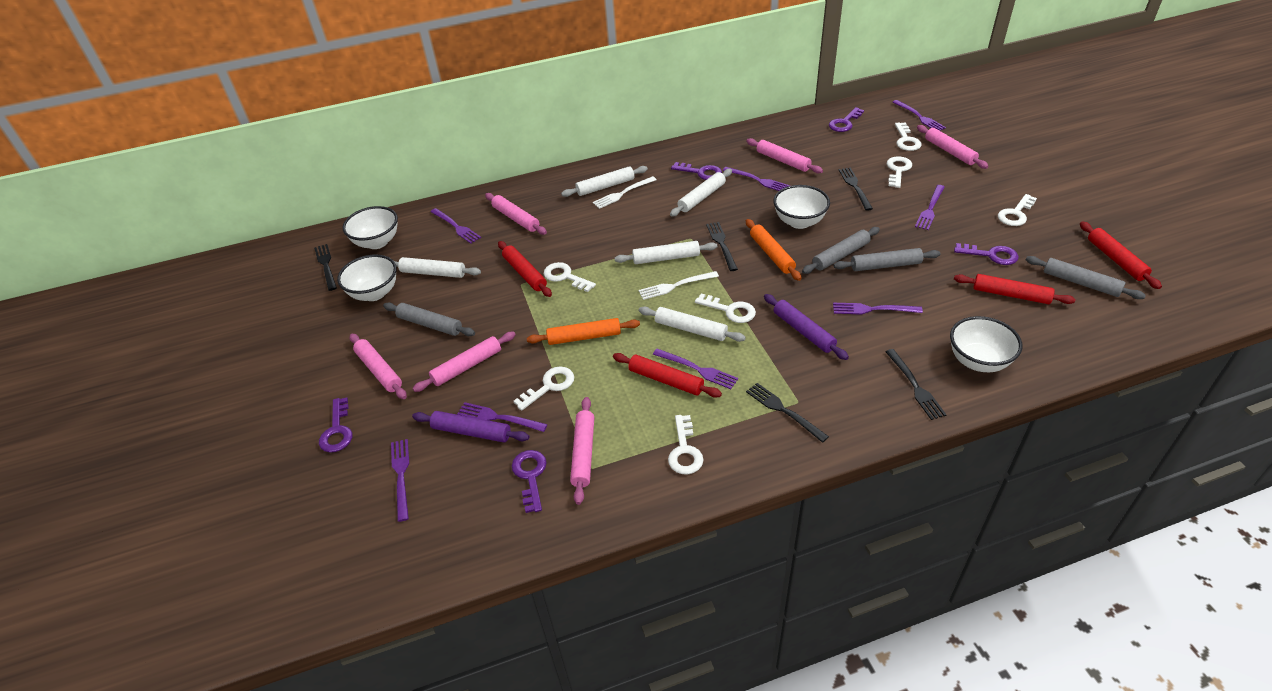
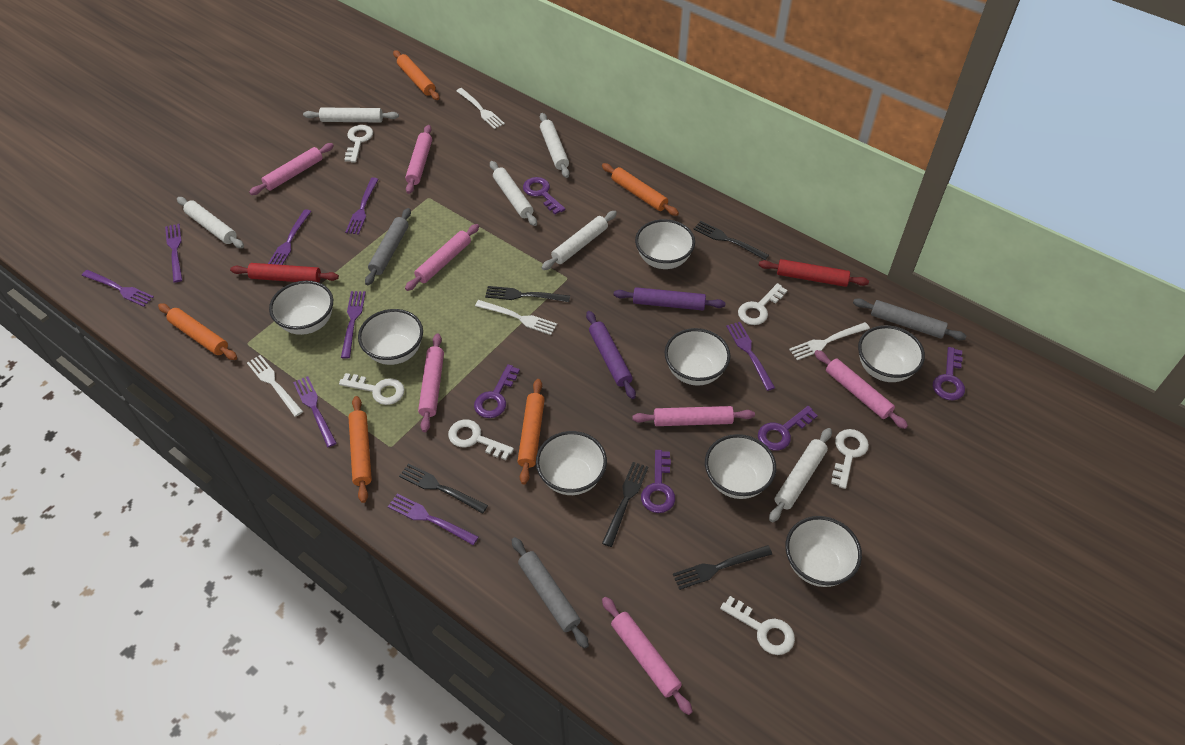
grey rolling pin: [383,302,475,336] [802,227,880,274] [834,248,940,271] [1026,256,1146,299] = 4 -> [365,208,411,285] [512,537,589,648] [853,298,967,340] = 3
orange rolling pin: [527,318,640,345] [746,219,802,281] = 2 -> [158,304,237,360] [348,396,372,503] [393,50,440,100] [517,379,545,484] [602,163,679,216] = 5
pink rolling pin: [350,334,407,399] [413,332,516,392] [485,193,547,235] [570,397,594,505] [746,138,823,173] [917,125,989,169] = 6 -> [249,143,334,195] [405,125,432,194] [405,224,479,291] [418,333,444,432] [602,597,693,715] [632,406,755,426] [814,350,908,429] = 7
red rolling pin: [498,241,552,297] [613,353,722,398] [954,274,1076,304] [1080,221,1162,289] = 4 -> [230,263,339,282] [759,259,869,287] = 2
white bowl: [337,254,397,301] [342,206,398,249] [773,185,830,229] [950,316,1022,372] = 4 -> [269,281,333,335] [358,309,423,365] [536,431,607,495] [635,219,695,269] [665,328,731,385] [705,434,776,499] [785,516,862,587] [858,325,925,382] = 8
white fork: [593,176,657,209] [639,271,719,300] = 2 -> [247,355,303,417] [456,88,505,129] [475,300,557,335] [789,322,870,360] = 4
white key: [513,366,574,411] [544,262,596,292] [668,415,703,474] [695,293,756,323] [887,156,912,188] [895,122,922,151] [998,194,1037,226] = 7 -> [339,373,404,405] [344,125,373,162] [448,419,514,460] [720,596,795,655] [738,283,787,325] [831,429,869,489] = 6
white rolling pin: [394,257,481,278] [561,166,648,197] [614,241,717,264] [639,307,746,342] [670,169,732,216] = 5 -> [177,197,244,248] [303,108,399,122] [490,161,537,226] [540,113,570,178] [541,211,617,270] [769,428,832,522] = 6

